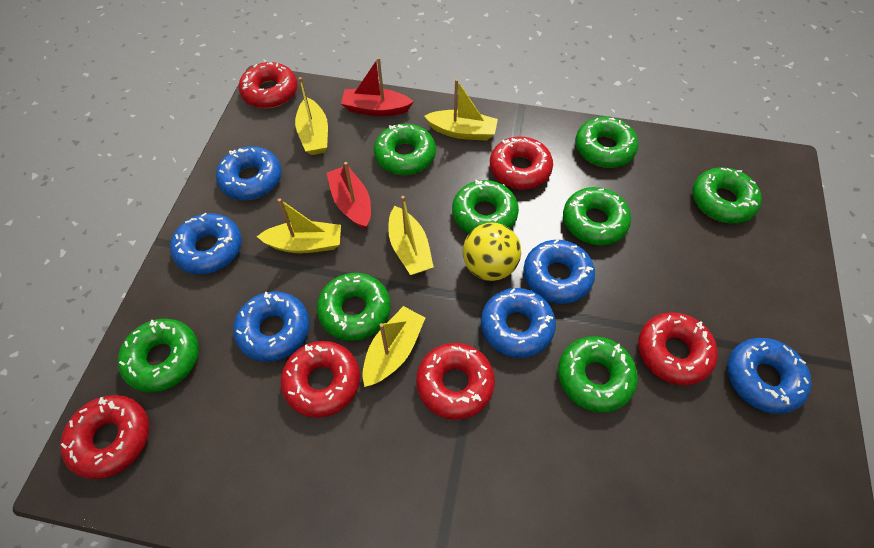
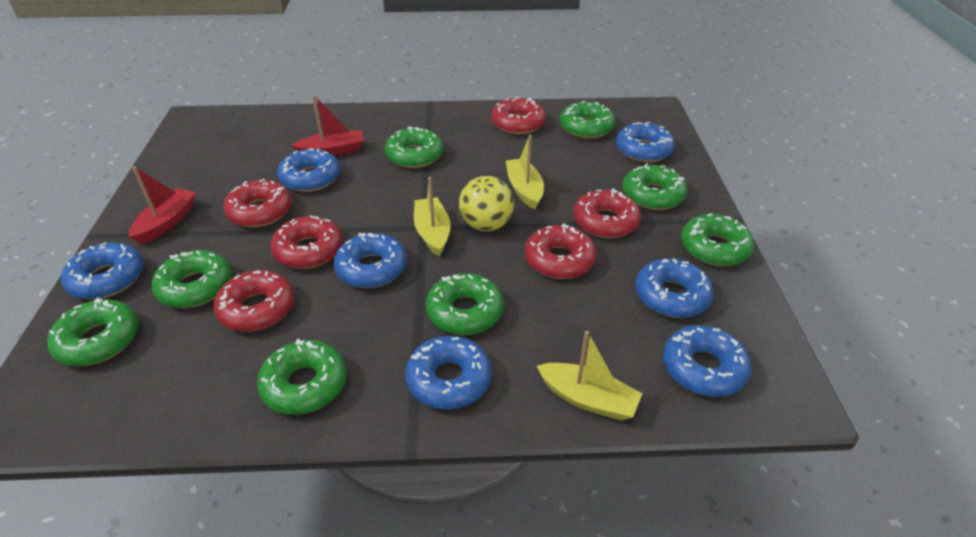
blue donut: [170,213,242,274] [216,146,282,200] [233,291,310,362] [481,288,556,358] [523,239,595,304] [727,338,812,414] = 6 -> [61,242,143,299] [277,148,340,192] [334,233,407,288] [405,336,492,410] [616,122,675,162] [635,259,714,318] [663,325,751,397] = 7
yellow boat: [257,198,341,254] [295,77,328,155] [362,306,425,387] [388,196,434,275] [424,79,498,141] = 5 -> [414,177,451,256] [506,135,544,210] [537,331,643,421] = 3

